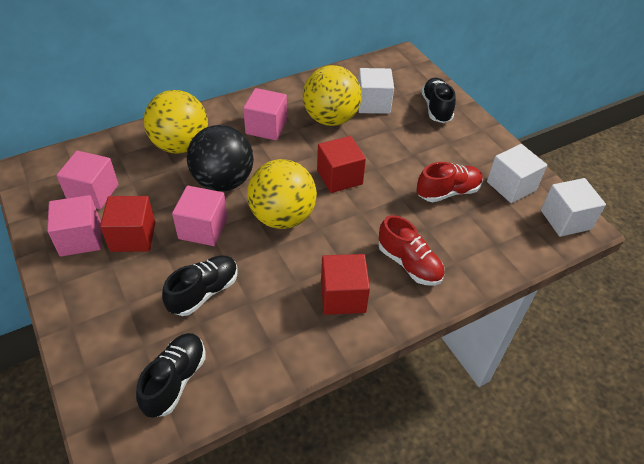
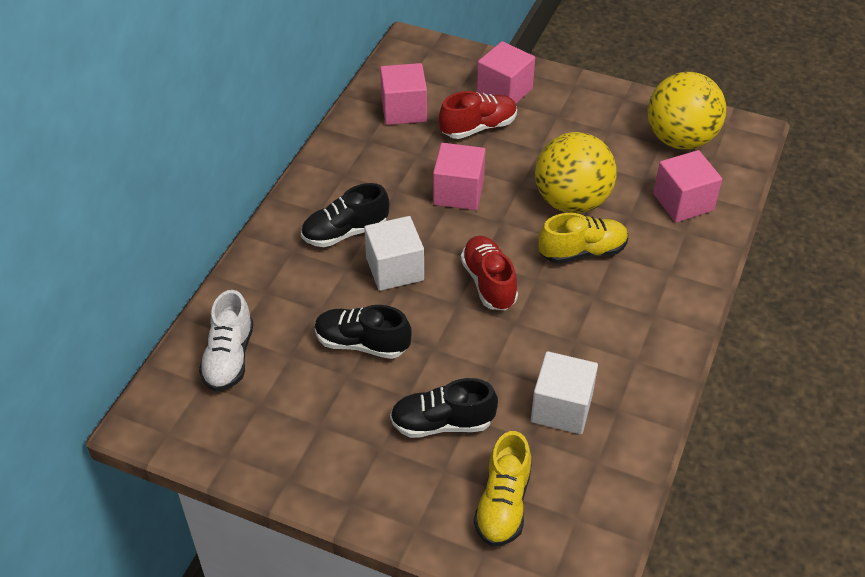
black ball: [187,125,254,191] = 1 -> none = 0
red cube: [100,196,155,252] [317,136,366,193] [321,254,370,315] = 3 -> none = 0
white cube: [358,68,394,114] [487,144,547,203] [541,178,606,237] = 3 -> [364,216,424,291] [531,351,598,434] = 2
white shoe: none = 0 -> [199,290,254,391] = 1
yellow ball: [144,90,208,154] [247,159,317,229] [303,65,362,126] = 3 -> [535,132,617,213] [648,72,726,149] = 2
yellow shoe: none = 0 -> [474,431,531,546] [538,213,628,264] = 2

